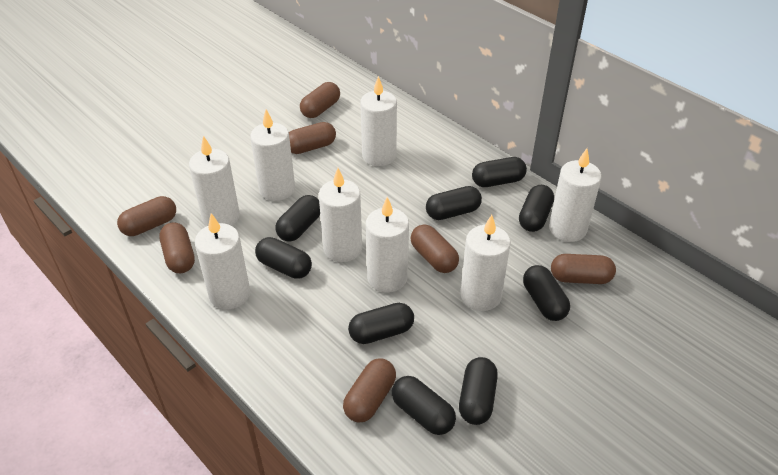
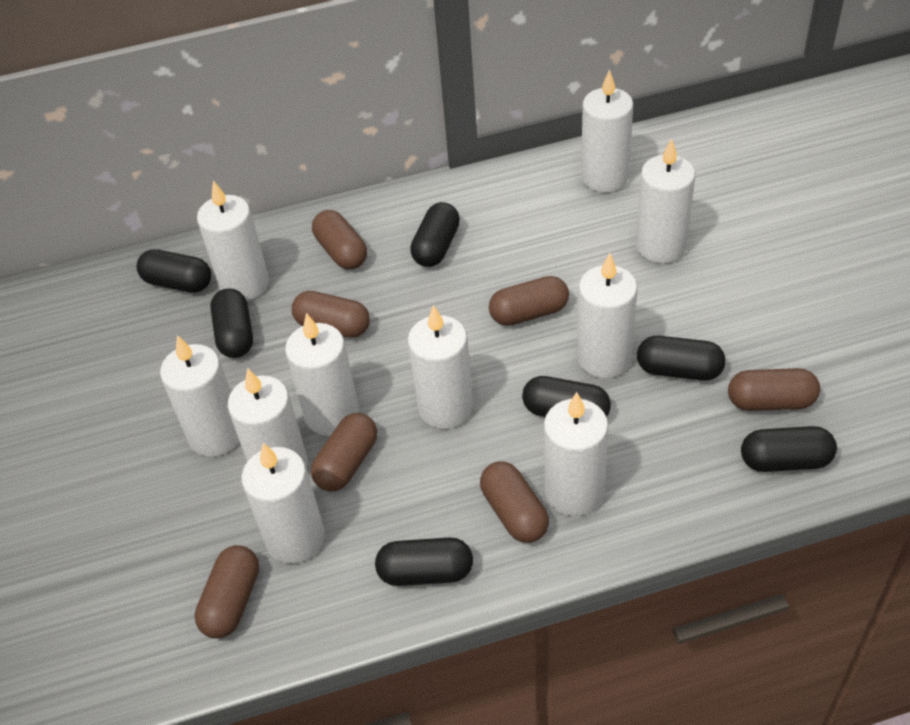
black capsule: [255,237,312,279] [275,195,320,242] [348,303,414,344] [392,376,456,435] [426,186,482,220] [459,357,498,425] [472,157,527,187] [519,185,554,232] [523,265,570,321] = 9 -> [137,249,211,293] [210,288,253,358] [375,537,473,586] [410,202,460,267] [522,376,611,417] [637,336,726,381] [741,426,837,472] = 7
white candle: [189,136,240,226] [195,213,250,309] [250,110,295,201] [319,168,362,262] [360,76,397,166] [366,197,409,293] [460,215,511,311] [549,148,602,242] = 8 -> [160,335,239,457] [197,180,269,301] [228,368,308,469] [241,443,325,564] [285,313,359,436] [408,305,474,429] [544,392,608,516] [577,253,638,378] [581,69,633,192] [636,138,695,263] = 10

